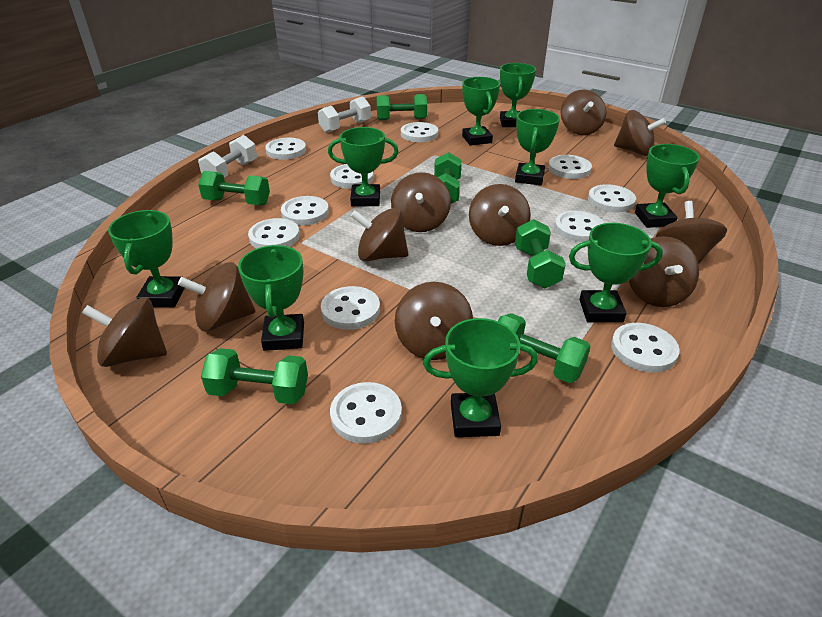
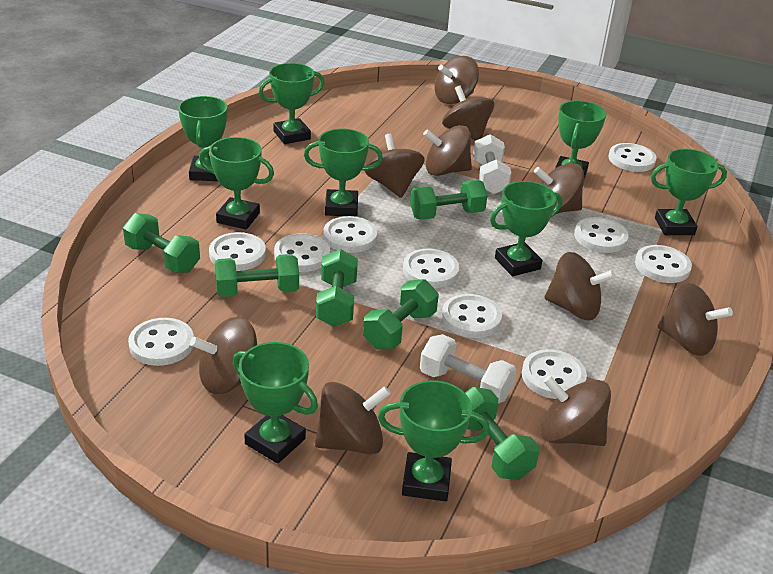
white button: [248,218,300,248] [265,138,306,160] [281,196,329,225] [321,286,380,330] [330,164,373,189] [330,382,402,444] [401,122,438,142] [548,155,592,179] [554,211,604,242] [588,184,636,212] [611,323,680,373] = 11 -> [128,318,194,366] [209,232,266,271] [274,233,330,272] [323,216,378,253] [403,249,460,288] [442,294,502,338] [522,349,587,399] [574,217,629,253] [608,143,657,172] [635,245,692,283] = 10

